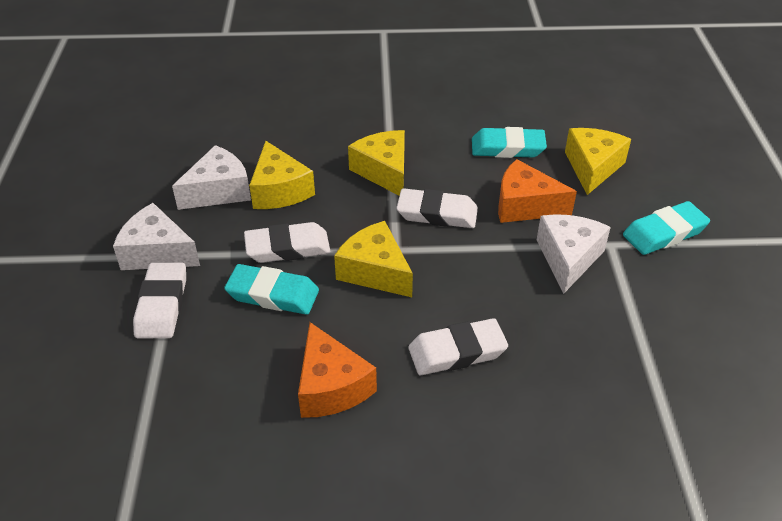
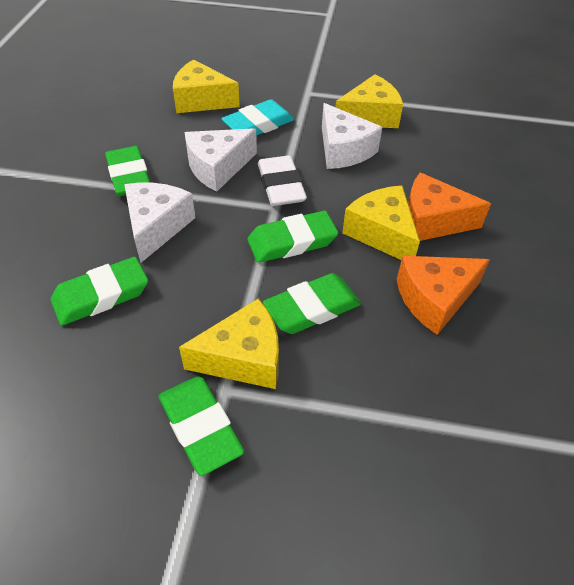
green eraser: none = 0 -> [51,257,148,326] [105,146,150,196] [159,376,244,476] [247,211,338,263] [263,273,361,334] = 5
turquoise eraser: [224,264,319,315] [472,127,547,158] [623,201,710,255] = 3 -> [221,99,295,136] = 1
white eraser: [133,263,186,338] [244,222,331,263] [396,188,478,228] [408,318,508,375] = 4 -> [258,155,307,206] = 1

